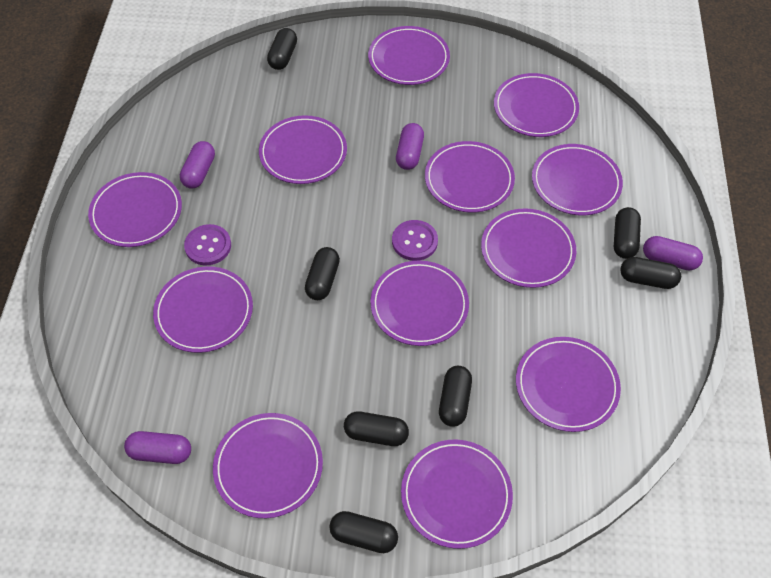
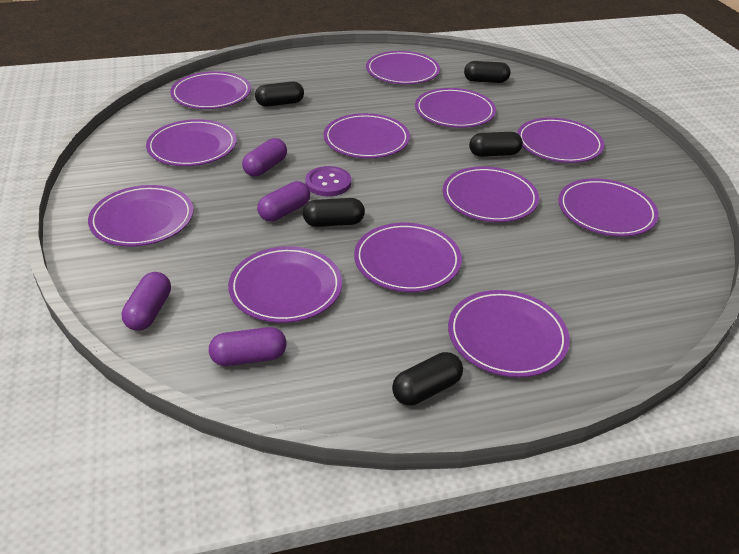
black capsule: [267,28,297,70] [305,247,340,300] [329,511,398,553] [344,411,409,446] [439,366,472,427] [614,207,641,259] [620,257,681,289] = 7 -> [255,82,304,107] [303,198,365,227] [392,352,463,405] [464,61,510,83] [469,132,523,157] = 5
purple button: [184,224,231,266] [392,220,438,261] = 2 -> [305,166,351,196] = 1

